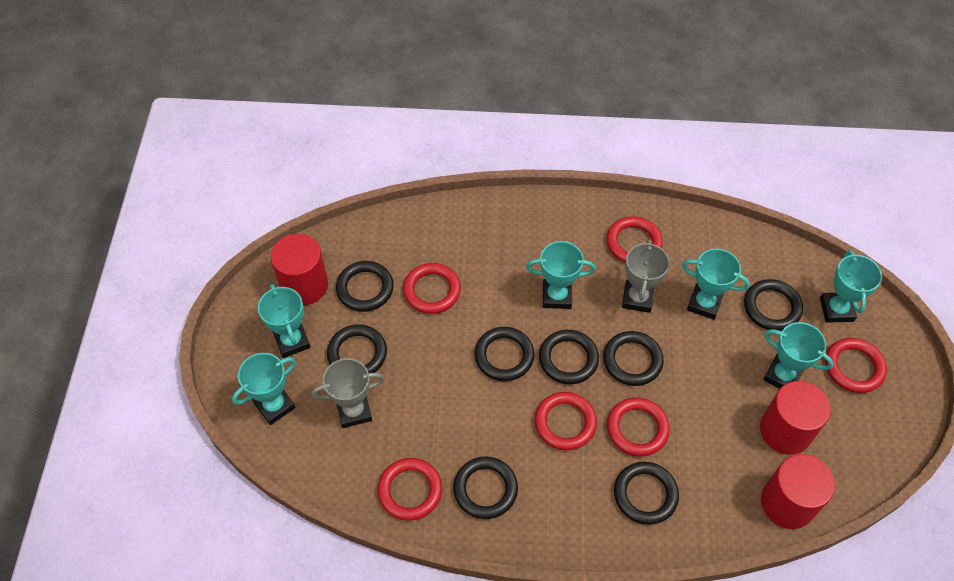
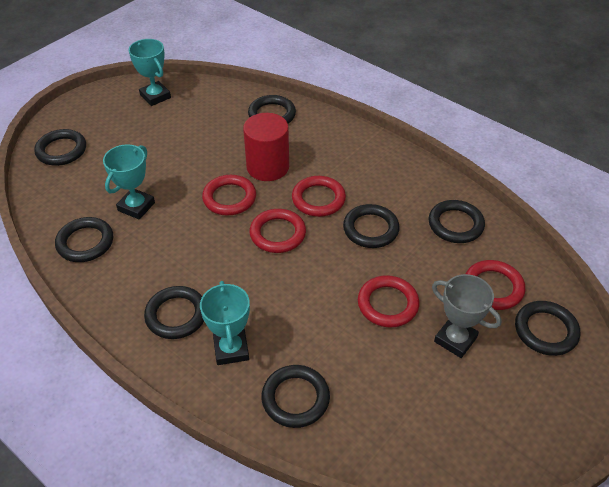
grey trophy: [311,358,384,428] [622,239,670,313] = 2 -> [432,274,502,358] = 1
red cylinder: [271,234,328,305] [760,381,831,455] [761,454,835,529] = 3 -> [243,113,289,181] = 1
red ring: [378,458,442,521] [403,263,461,314] [534,392,597,450] [606,216,663,263] [607,398,670,457] [825,338,887,393] = 6 -> [202,175,256,216] [249,209,306,253] [292,176,346,217] [358,275,419,327] [465,260,525,310] = 5
turquoise trophy: [232,353,296,425] [258,284,311,358] [526,241,596,309] [682,249,750,320] [763,322,834,389] [820,250,882,323] = 6 -> [103,144,155,220] [128,39,171,106] [200,281,250,365] = 3

